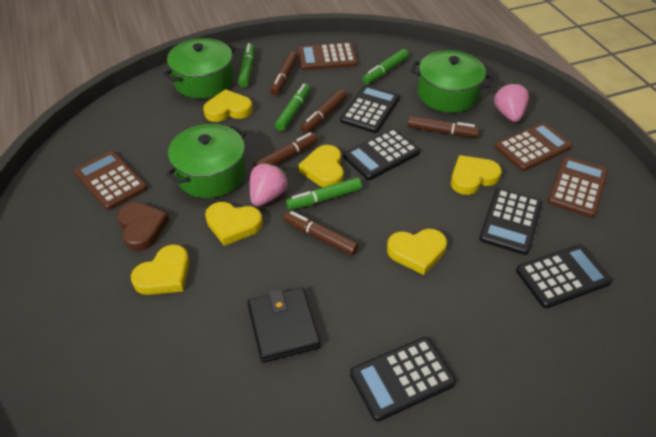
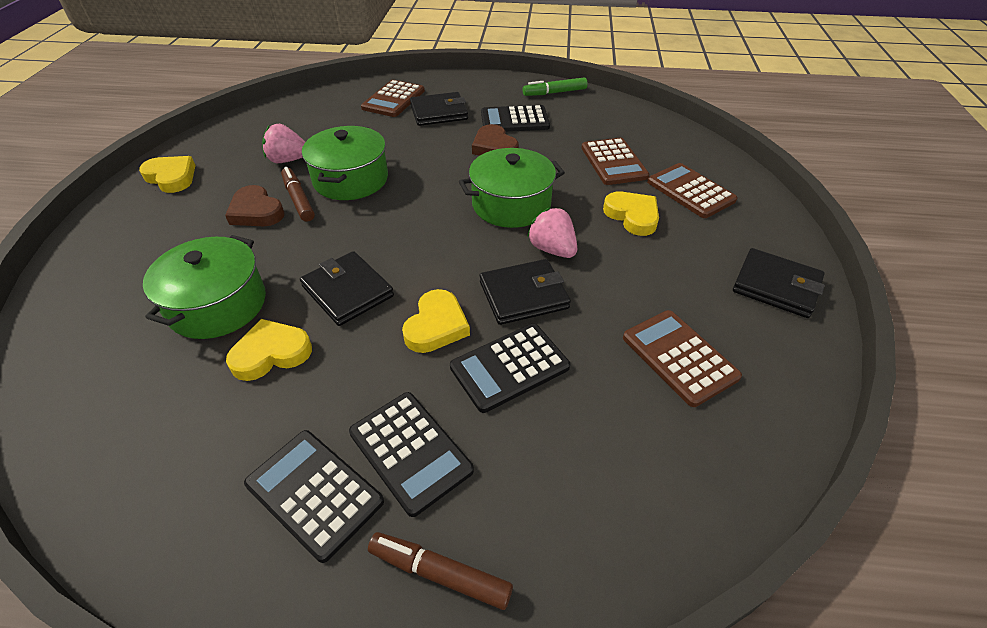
black calculator: [340,85,400,133] [343,128,420,180] [350,337,456,421] [479,188,542,255] [516,244,613,308] = 5 -> [244,430,384,563] [349,392,474,517] [450,323,570,413] [481,105,550,132] = 4
black wallet: [247,287,321,363] = 1 -> [300,251,394,326] [410,92,468,126] [480,259,571,325] [733,248,825,318] = 4
brown heart: [117,202,169,251] = 1 -> [225,185,285,226] [472,124,519,156] = 2
brown marker: [253,132,318,167] [270,51,298,95] [284,211,359,255] [301,89,347,133] [407,116,479,137] = 5 -> [281,167,315,222] [368,532,513,610] = 2
green marker: [238,43,255,87] [275,84,310,131] [286,177,362,210] [362,49,409,84] = 4 -> [523,77,588,96] = 1
yellow heart: [131,244,189,295] [203,89,253,122] [205,202,263,246] [299,145,344,187] [387,229,447,275] [451,155,502,195] = 6 -> [139,156,196,193] [226,319,312,381] [402,289,470,353] [603,192,659,236] = 4

